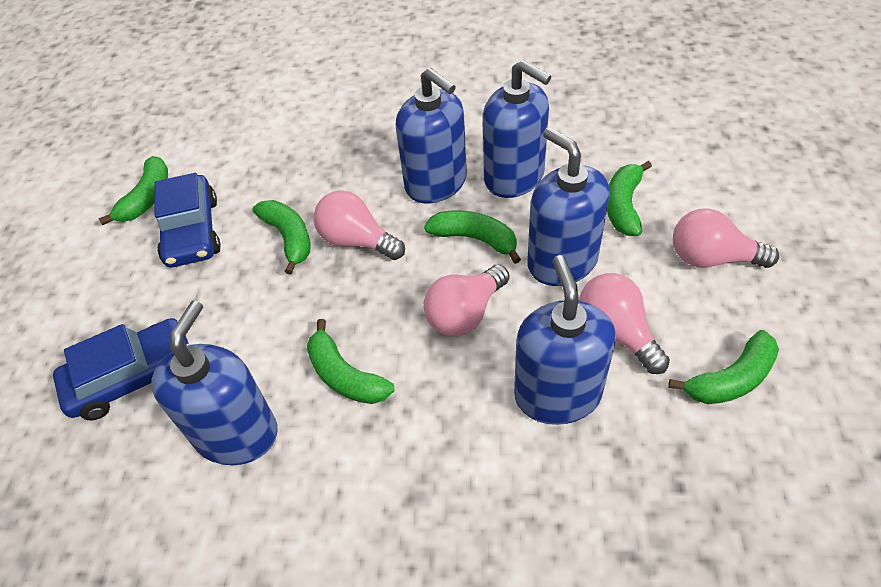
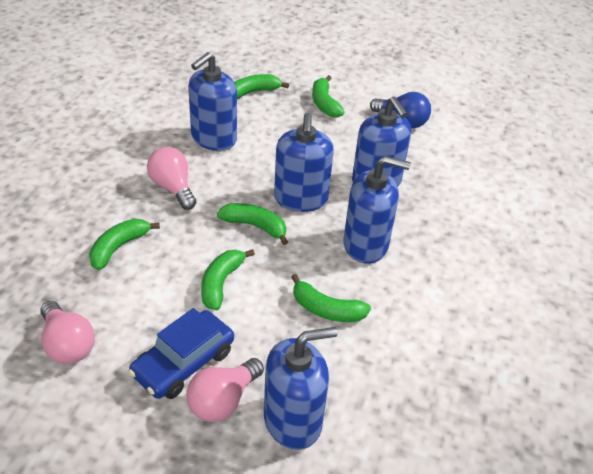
blue car: [53,318,190,421] [155,173,221,267] = 2 -> [129,308,234,399] = 1
blue light bulb: none = 0 -> [370,92,431,128] = 1
pink light bulb: [313,191,405,260] [423,265,510,337] [579,273,670,374] [673,208,779,268] = 4 -> [40,301,95,364] [147,147,196,210] [186,358,264,422] = 3

